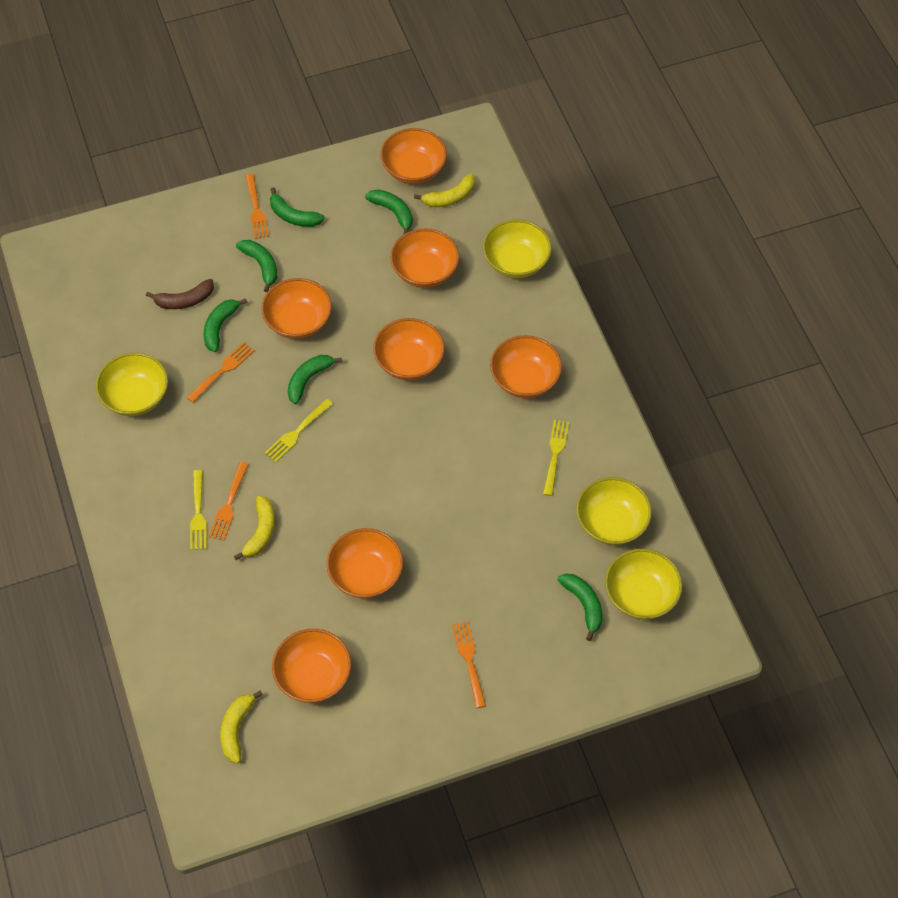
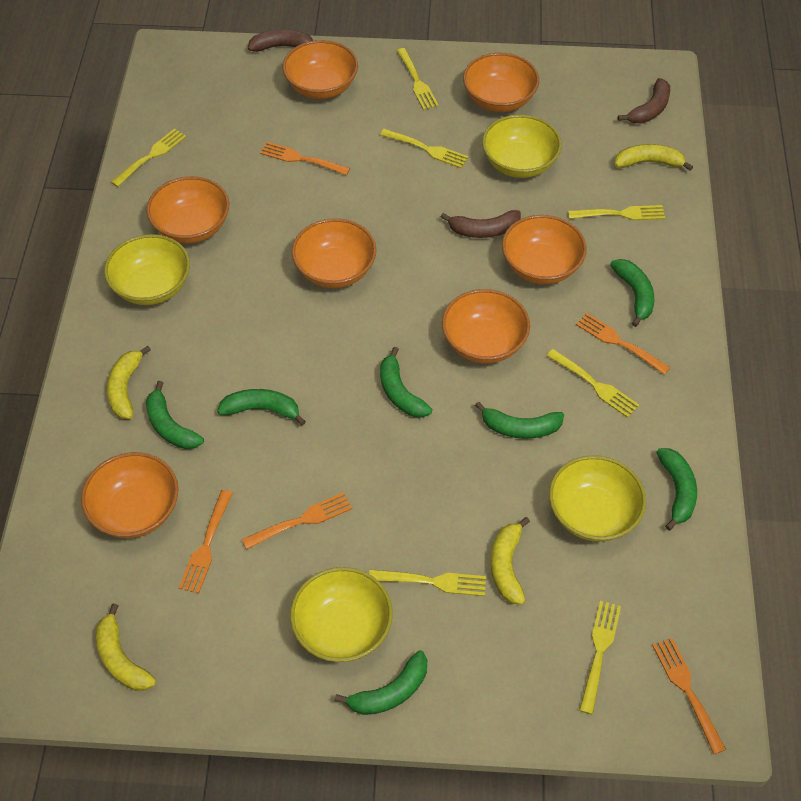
brown banana: [146,279,214,309] = 1 -> [248,30,313,52] [441,210,521,238] [618,78,670,124] = 3
green banana: [204,298,247,352] [236,240,277,292] [270,187,324,227] [287,355,342,404] [365,189,413,234] [558,573,602,641] = 6 -> [146,381,204,449] [217,389,306,425] [334,650,427,715] [380,347,432,418] [475,401,564,439] [610,259,654,327] [656,448,697,531] = 7
orange fork: [186,342,254,403] [209,462,249,541] [245,174,269,239] [452,621,486,708] = 4 -> [179,490,233,594] [242,492,352,550] [260,142,350,175] [576,313,671,375] [652,638,726,754] = 5
yellow banana: [220,690,263,764] [234,496,275,560] [414,174,476,207] = 3 -> [96,604,156,691] [107,346,151,419] [491,517,530,605] [615,144,693,171] = 4
yellow fork: [190,470,207,550] [265,399,333,462] [543,420,569,496] = 3 -> [111,129,186,187] [369,569,486,596] [380,129,468,168] [397,48,439,110] [546,349,639,418] [568,205,665,220] [579,601,621,714] = 7

